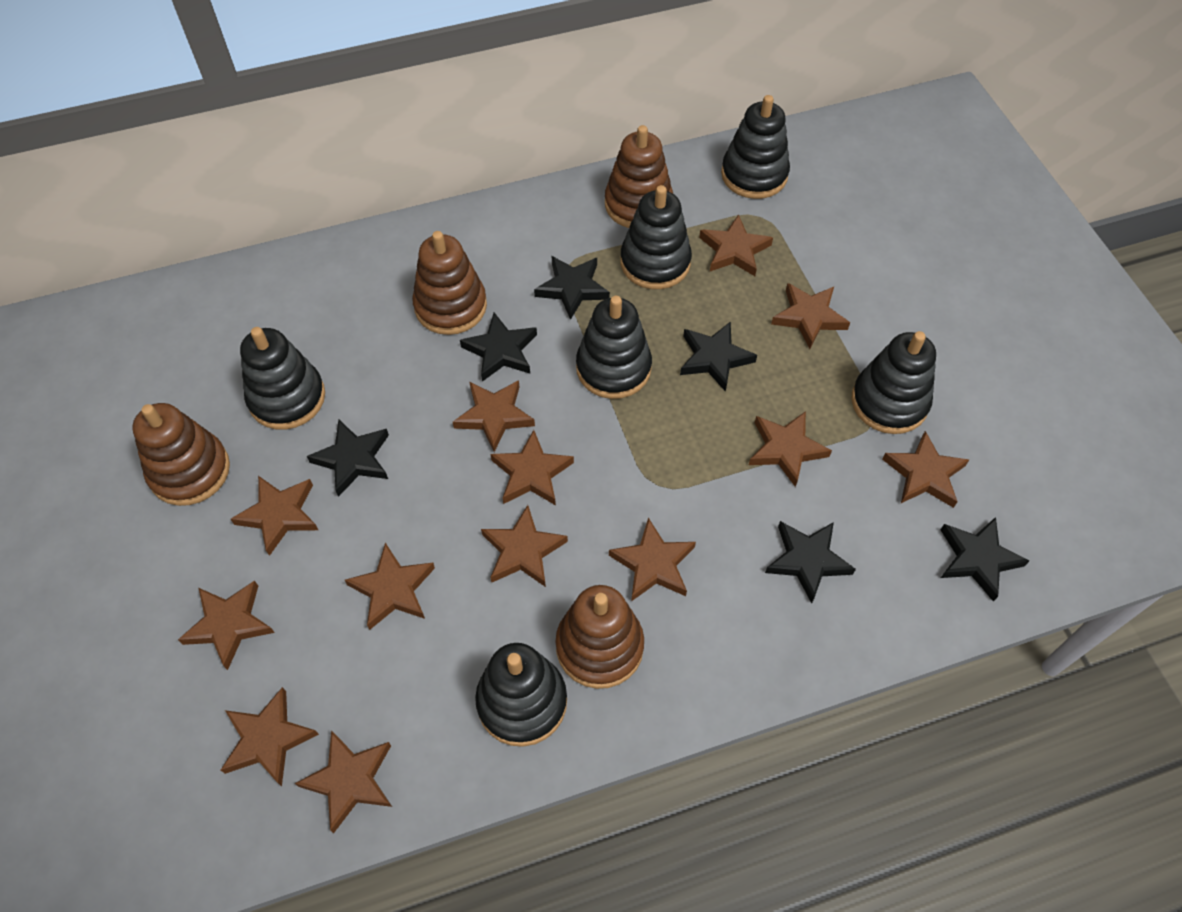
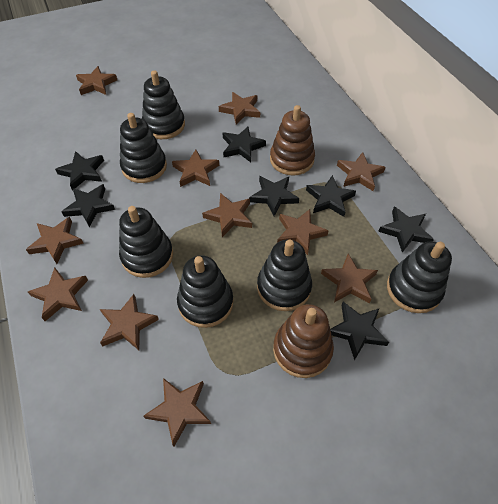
black star: [307,420,389,497] [460,313,537,382] [534,256,610,320] [680,321,757,392] [765,521,856,603] [941,517,1029,602] = 6 -> [55,151,104,191] [62,184,115,227] [223,126,266,162] [249,176,299,216] [306,175,356,217] [330,302,389,361] [378,206,434,253] = 7
brown stacking toy: [132,403,230,506] [412,231,487,335] [555,585,644,689] [605,125,673,228] = 4 -> [270,105,315,176] [273,304,334,378] = 2
brown star: [178,581,275,670] [221,687,319,786] [231,476,318,556] [295,730,392,833] [345,543,435,630] [453,380,535,452] [481,505,568,587] [490,430,574,505] [609,518,696,601] [699,214,773,276] [749,411,832,487] [771,283,850,349] [882,431,969,508] = 13 -> [26,217,84,264] [28,268,88,321] [76,66,117,95] [100,294,159,350] [144,378,211,446] [172,150,219,187] [202,193,252,237] [219,92,260,124] [277,209,328,255] [321,253,378,303] [337,152,386,191] = 11

